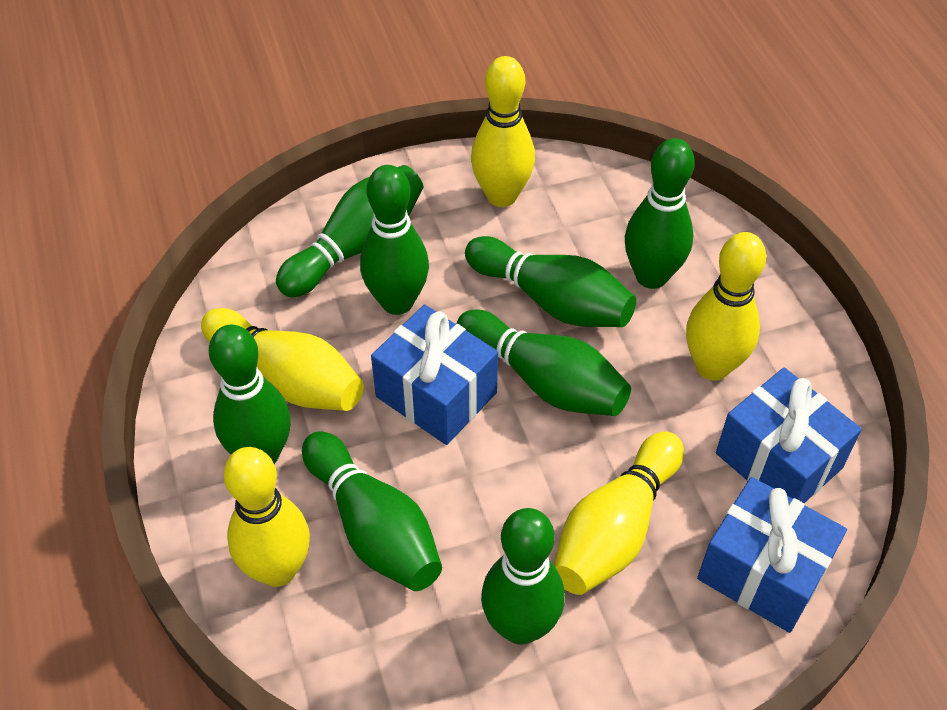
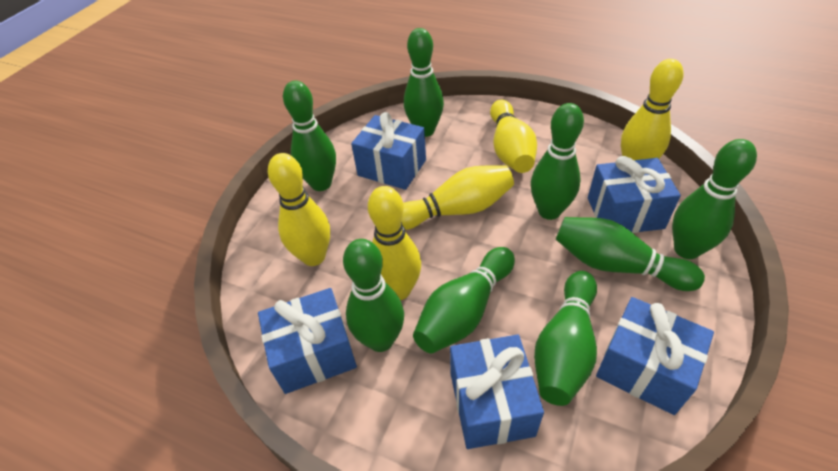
blue gift: [371,305,498,445] [697,477,847,633] [716,367,862,503] = 3 -> [258,288,357,394] [351,112,426,190] [450,335,544,449] [588,156,681,233] [596,297,714,415] = 5

